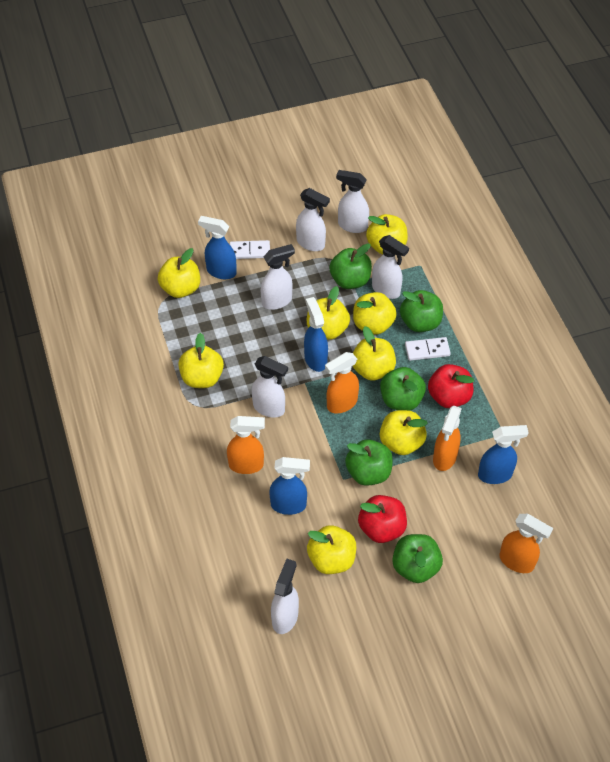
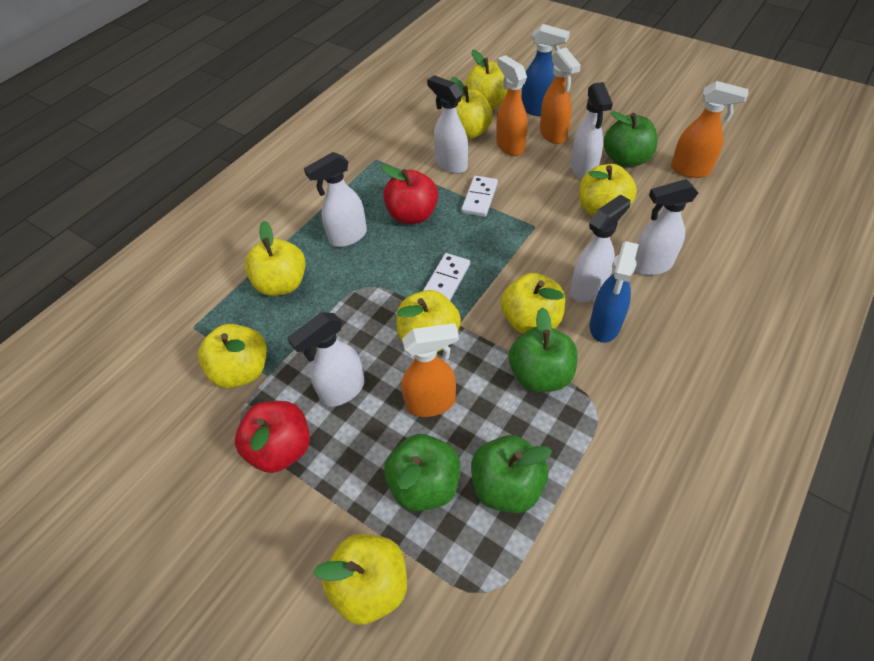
blue spray bottle: [198,216,237,279] [269,457,310,515] [304,297,328,372] [478,425,529,484] = 4 -> [521,24,570,116] [590,241,639,343] = 2
green apple: [329,243,372,289] [345,439,393,486] [380,367,426,411] [392,534,443,583] [400,290,443,332] = 5 -> [384,434,460,511] [471,435,552,513] [509,307,578,392] [603,111,658,167] = 4

